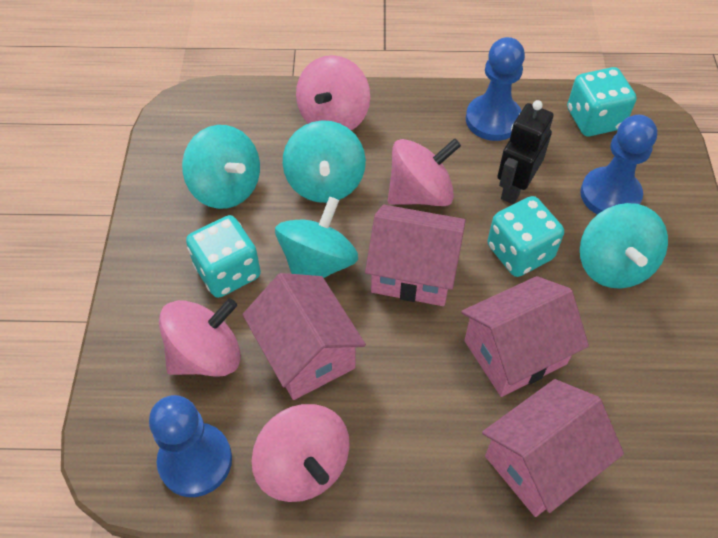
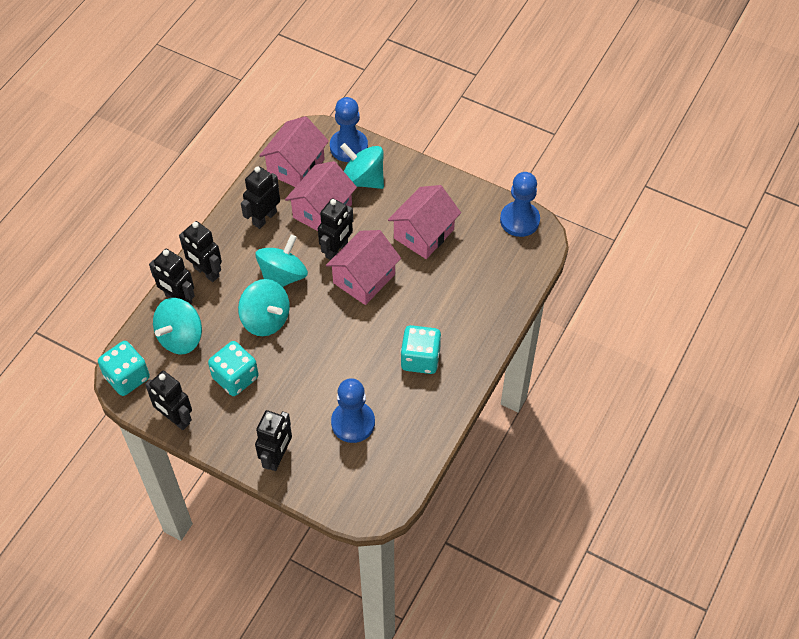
black robot: [497,100,554,204] = 1 -> [145,371,192,430] [149,249,195,304] [179,221,222,282] [241,166,280,229] [255,410,292,471] [318,199,353,260] = 6
pink spinning top: [159,298,241,377] [252,404,350,502] [296,55,370,130] [388,138,461,206] = 4 -> none = 0

